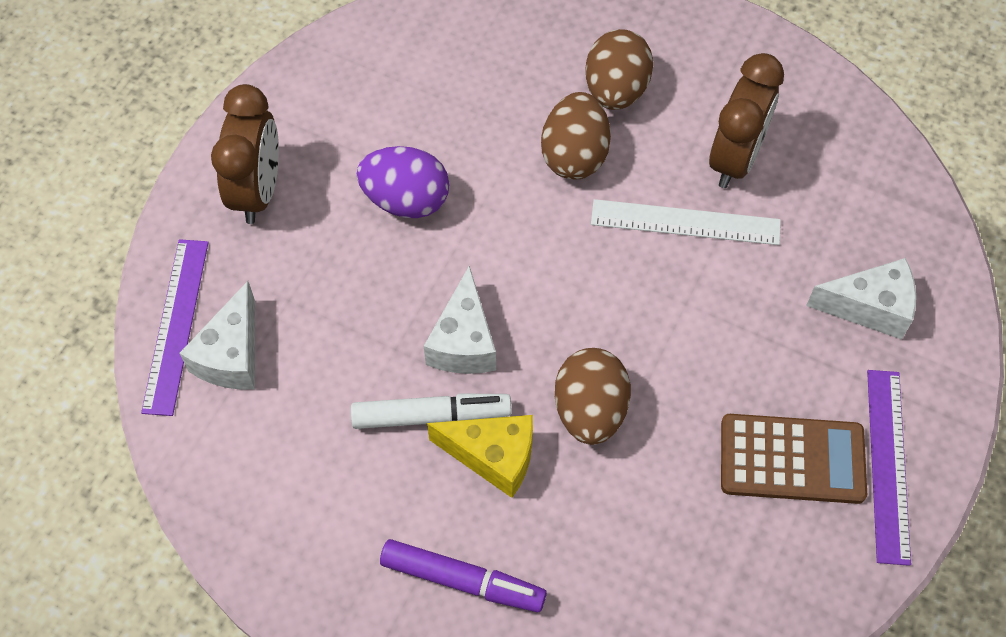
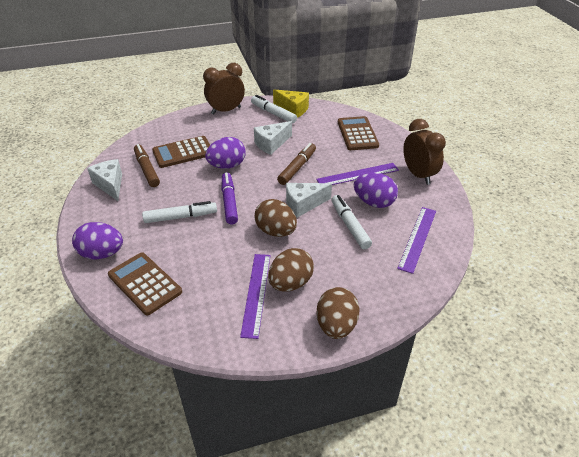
brown calculator: [721,414,867,504] = 1 -> [108,253,182,315] [152,136,210,168] [338,116,379,150] = 3
brown marker: none = 0 -> [134,144,160,187] [277,143,316,185] = 2
purple egg: [356,146,449,218] = 1 -> [72,222,123,259] [205,137,246,169] [354,173,398,208] = 3
purple ruler: [141,239,209,416] [867,370,911,566] = 2 -> [240,254,270,339] [316,163,399,185] [397,207,436,274] = 3
white marker: [351,394,512,429] = 1 -> [142,201,217,223] [251,95,297,124] [331,195,372,249] = 3
white ruler: [591,199,781,245] = 1 -> none = 0

